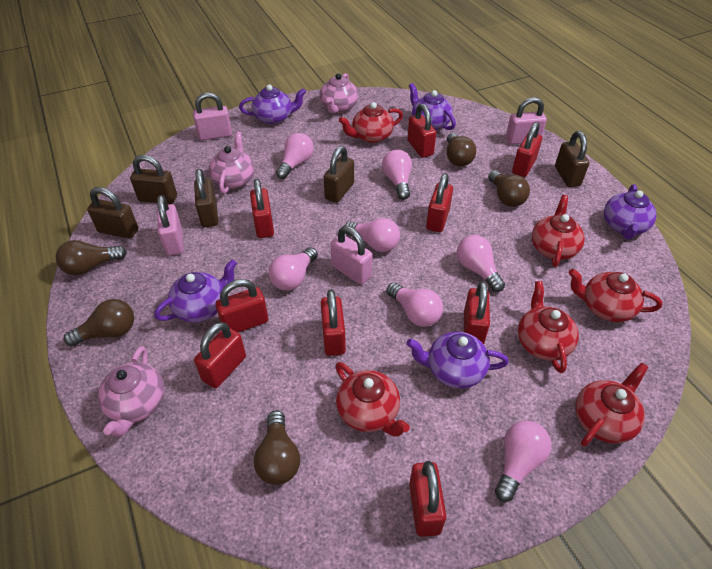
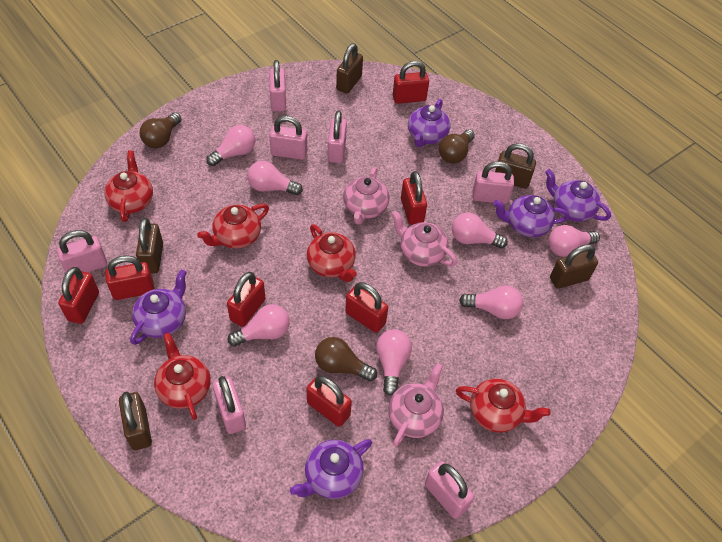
brown light bulb: [56,240,127,275] [64,299,134,346] [254,411,300,485] [447,133,476,166] [488,170,530,207] = 5 -> [140,112,181,148] [315,337,377,381] [439,129,475,164] = 3
pink padlock: [157,195,184,256] [193,92,232,140] [331,226,373,285] [506,97,547,145] = 4 -> [57,230,107,273] [213,376,246,434] [269,116,307,160] [270,60,286,111] [328,110,347,163] [425,461,474,519] [472,161,514,204] = 7
red padlock: [194,322,246,388] [215,279,268,332] [250,179,274,238] [321,290,346,356] [407,103,436,158] [409,461,446,537] [426,173,453,232] [464,281,490,344] [512,122,542,177] = 9 -> [58,267,99,324] [105,255,154,300] [227,272,266,327] [307,375,352,427] [345,282,388,333] [393,61,429,104] [401,171,427,225] = 7
red teapot: [335,362,410,437] [339,102,403,143] [518,281,579,373] [532,195,585,267] [569,269,662,322] [575,363,648,447] = 6 -> [104,150,153,222] [154,332,211,420] [197,204,269,249] [307,224,357,282] [456,379,551,433] = 5

